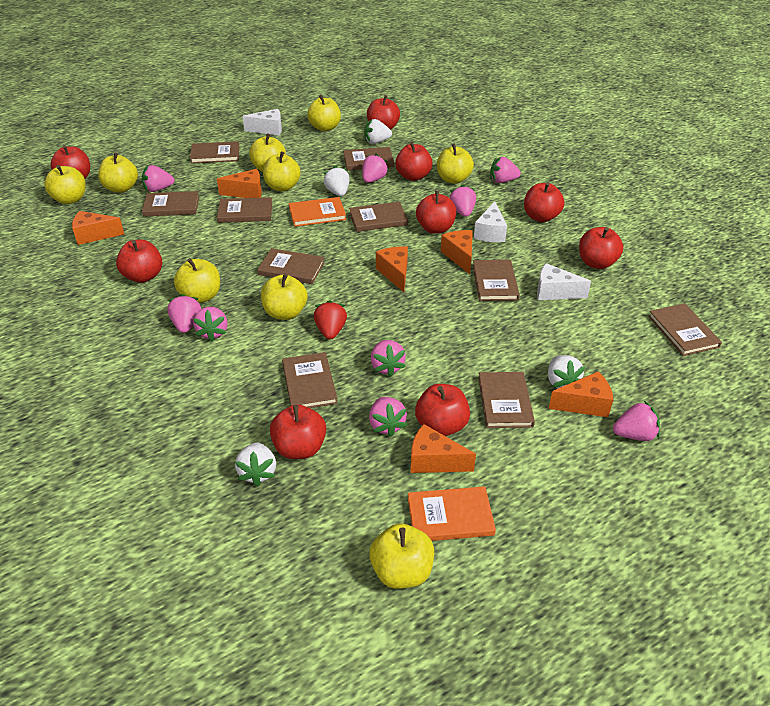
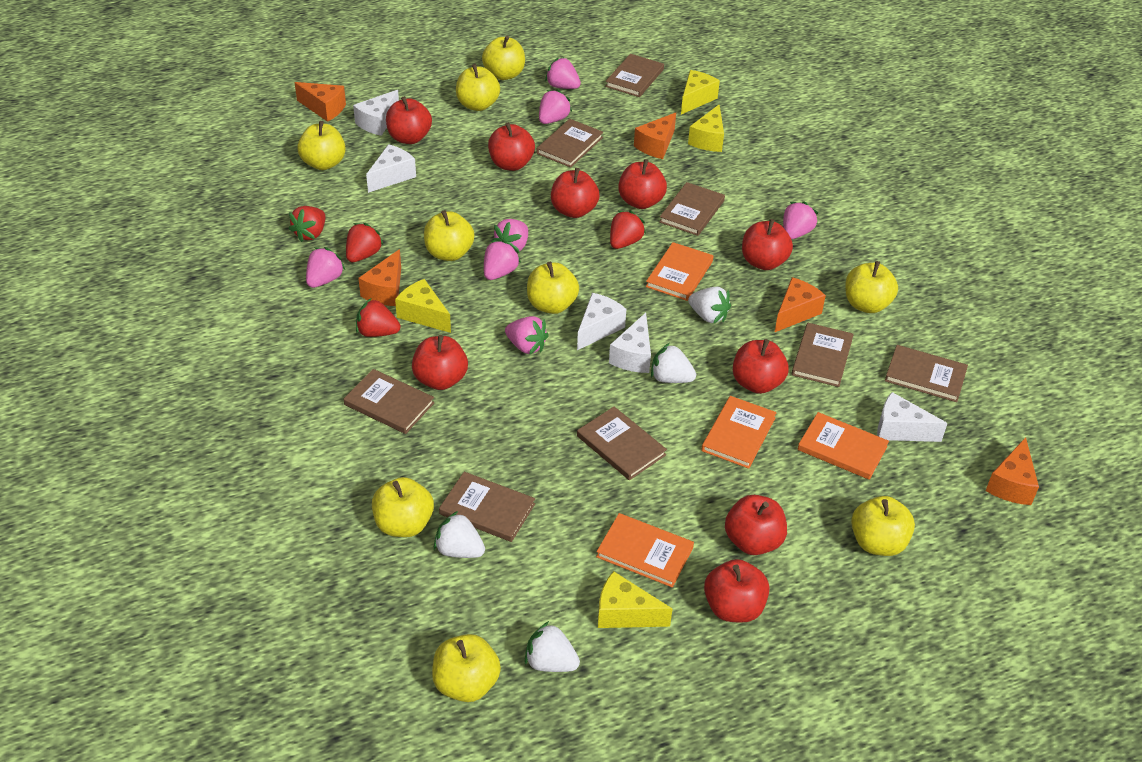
brown book: [142,191,199,217] [190,141,239,164] [217,197,272,223] [257,248,325,284] [282,352,338,408] [343,147,394,170] [349,202,408,232] [473,260,520,301] [478,372,535,428] [648,303,722,356] = 10 -> [344,369,434,434] [439,472,535,542] [537,119,603,168] [577,406,667,480] [605,54,664,97] [659,182,725,236] [792,323,854,387] [885,345,968,402] = 8
orange book: [289,197,346,227] [408,486,496,541] = 2 -> [596,513,694,588] [646,242,714,301] [701,396,777,469] [797,412,889,480] = 4
orange cheese: [72,211,124,245] [217,169,262,198] [376,246,408,292] [411,424,476,473] [441,230,473,274] [548,371,613,417] = 6 -> [294,82,346,122] [358,249,401,306] [634,112,676,159] [774,277,826,333] [986,437,1039,505] = 5
pink strawberry: [142,165,174,192] [167,294,201,333] [193,307,228,342] [362,153,389,183] [369,397,407,437] [371,340,406,377] [449,184,476,217] [490,157,521,183] [613,401,660,441] = 9 -> [306,247,345,288] [484,240,521,280] [492,219,528,252] [505,316,549,355] [539,89,572,124] [545,57,581,89] [783,201,818,239] = 7
red strawberry: [314,300,347,340] = 1 -> [289,206,325,242] [346,223,384,262] [356,298,401,337] [610,211,646,249] = 4
white cheese: [242,109,282,136] [474,201,507,242] [537,263,591,300] = 3 -> [353,90,399,136] [366,144,416,193] [577,293,626,350] [609,313,651,373] [877,392,948,442] = 5
yellow cheese: none = 0 -> [395,279,451,333] [598,571,673,628] [681,70,720,114] [688,104,724,152] = 4

